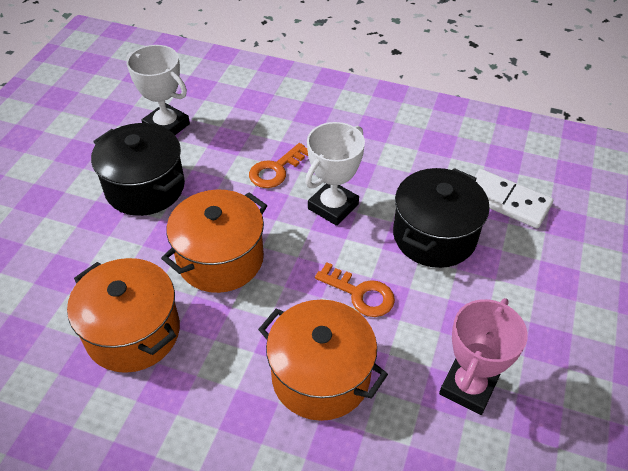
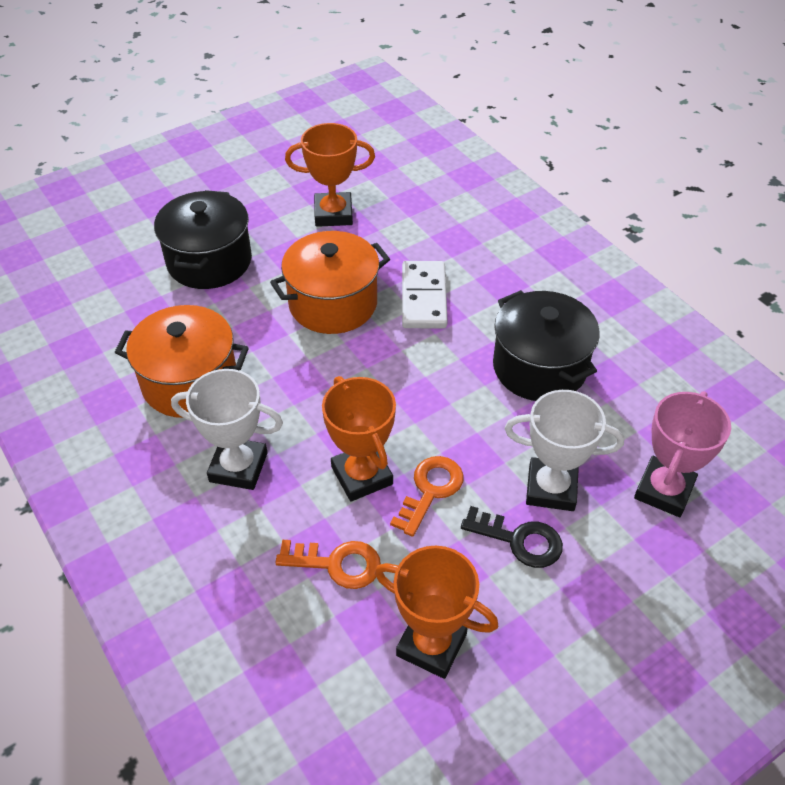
black key: none = 0 -> [461,506,563,568] = 1
orange pot: [67,258,180,373] [161,190,267,293] [258,300,388,421] = 3 -> [115,305,249,418] [270,231,390,334] = 2
orange trophy: none = 0 -> [285,123,375,227] [322,376,396,502] [375,546,498,679] = 3

